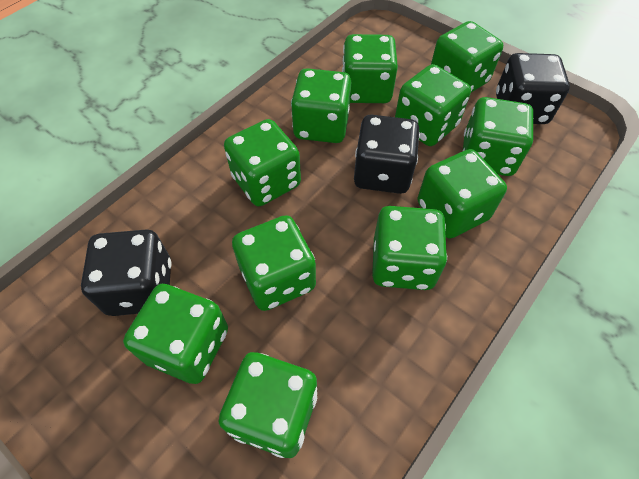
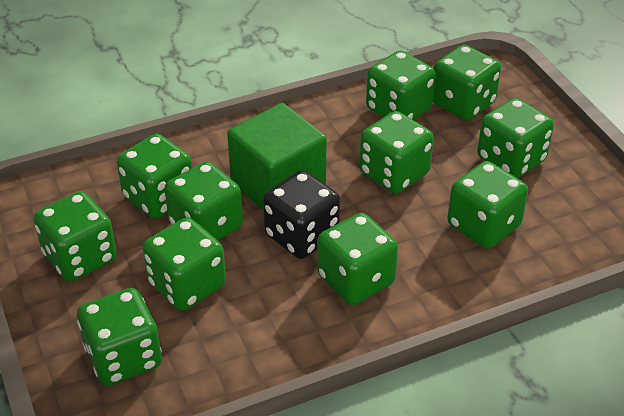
black dice: [81,229,172,316] [354,115,420,194] [496,53,570,124] = 3 -> [263,170,340,259] = 1
green cube: none = 0 -> [227,103,327,210] = 1

